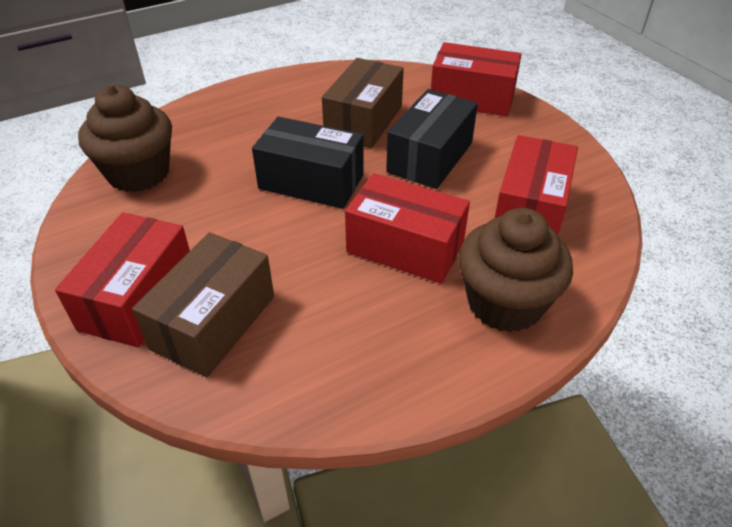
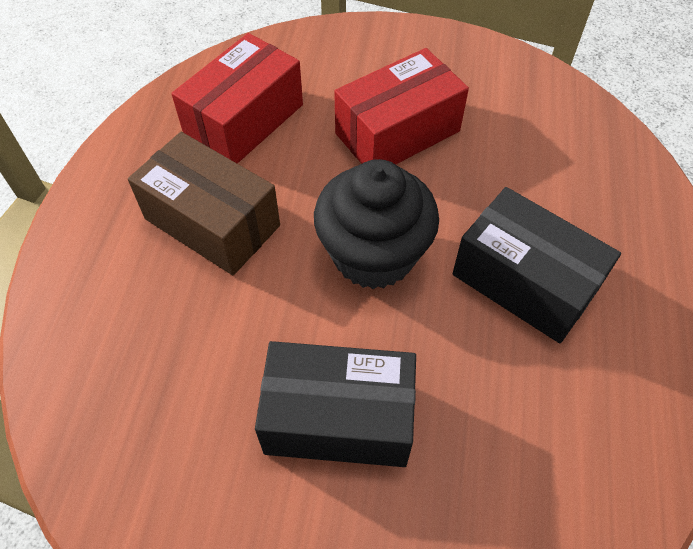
black cupcake: none = 0 -> [314,159,439,289] = 1
brown box: [132,232,274,377] [322,58,404,148] = 2 -> [128,132,280,275] = 1
brown cupcake: [78,85,172,192] [458,208,573,332] = 2 -> none = 0
red box: [55,213,190,348] [345,173,470,284] [431,42,522,116] [495,135,578,235] = 4 -> [171,33,303,164] [334,48,469,164] = 2

